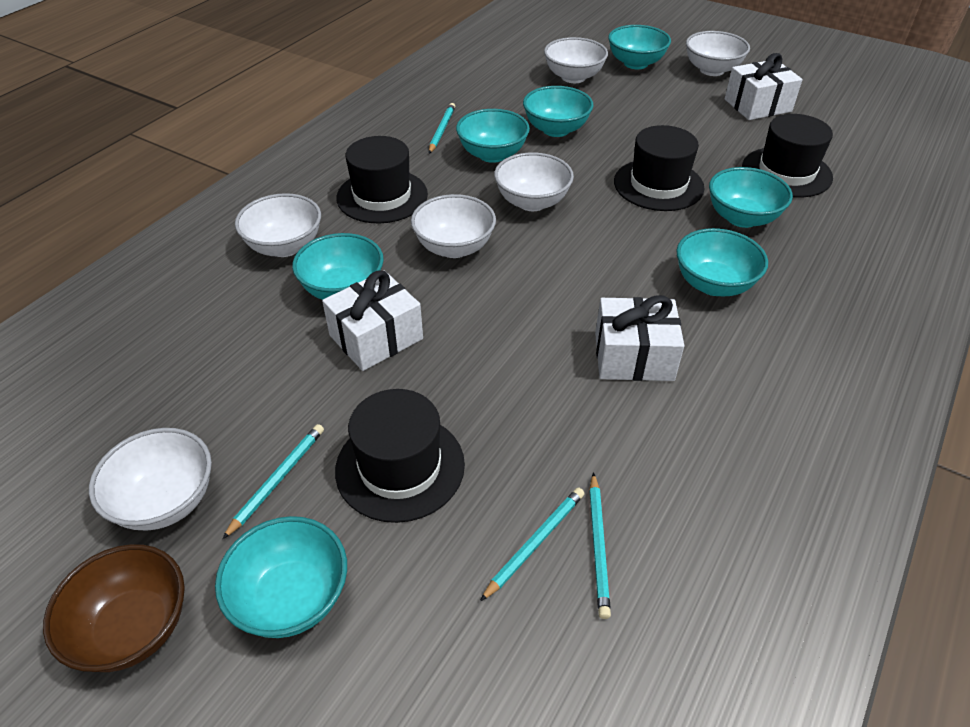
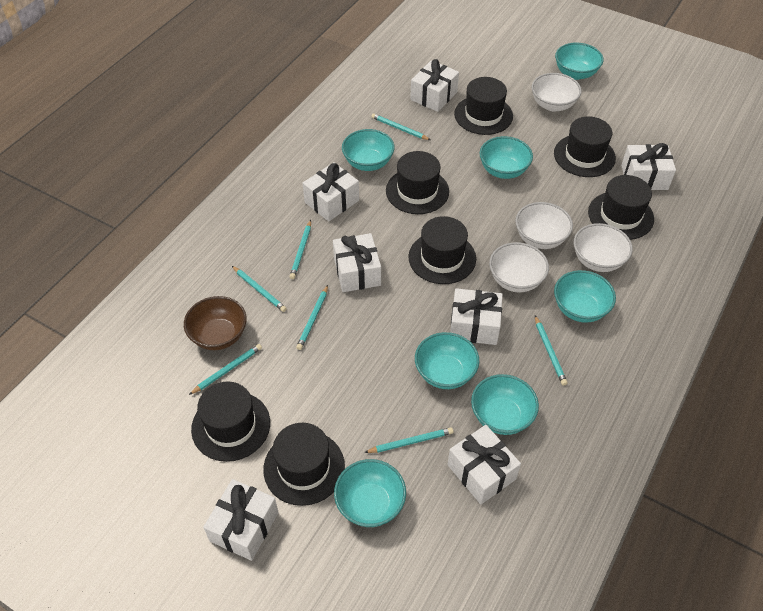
black hat: [335,389,465,523] [336,136,428,223] [614,125,704,211] [742,114,833,198] = 4 -> [191,382,270,462] [263,423,345,506] [386,151,449,214] [408,216,476,284] [454,77,513,135] [554,117,616,177] [588,175,654,240] = 7
turquoise pencil: [223,424,324,539] [429,103,455,154] [480,488,584,602] [589,472,611,619] = 4 -> [189,344,262,395] [232,266,287,312] [290,220,311,279] [296,285,328,350] [364,427,453,453] [371,113,431,140] [535,316,567,386] = 7
white bowl: [89,428,212,531] [235,193,321,257] [411,194,496,258] [494,152,574,211] [544,37,608,83] [686,31,750,76] = 6 -> [489,242,549,292] [515,202,573,249] [532,73,582,112] [574,223,633,272] = 4
white gift: [322,270,423,371] [595,295,684,381] [725,53,802,120] = 3 -> [203,479,279,561] [303,162,359,221] [333,233,381,292] [410,59,459,112] [448,425,521,504] [450,288,503,345] [621,143,676,190] = 7

